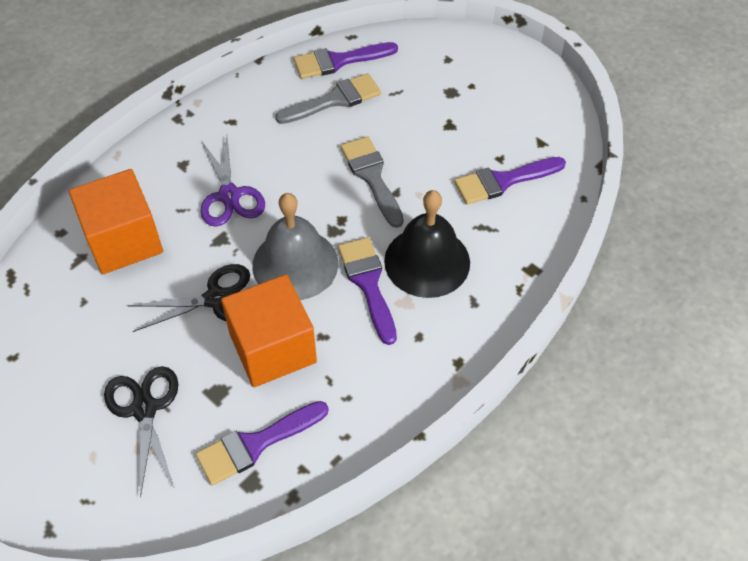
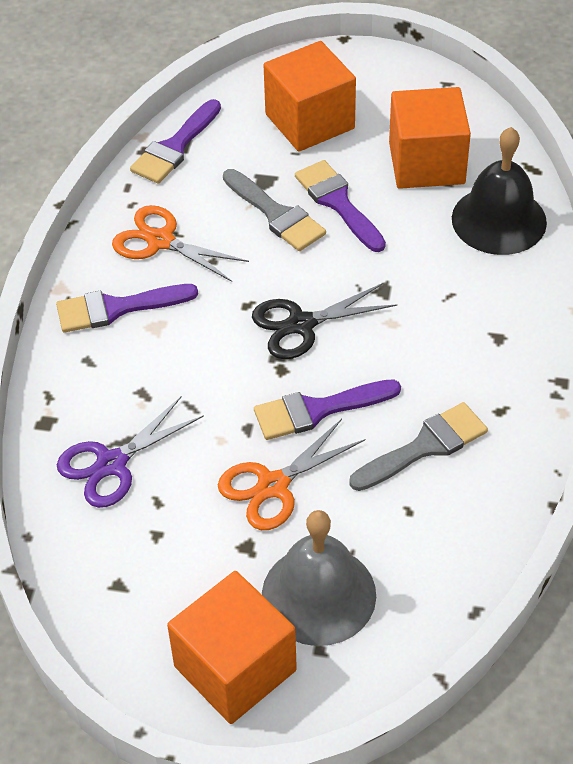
black scissors: [104,366,178,498] [128,264,250,332] = 2 -> [252,283,397,359] = 1
orange cube: [69,169,163,274] [221,275,317,387] = 2 -> [167,571,297,724] [263,41,356,151] [389,87,471,189] = 3
orange scissors: none = 0 -> [112,205,249,282] [218,419,365,530] = 2

